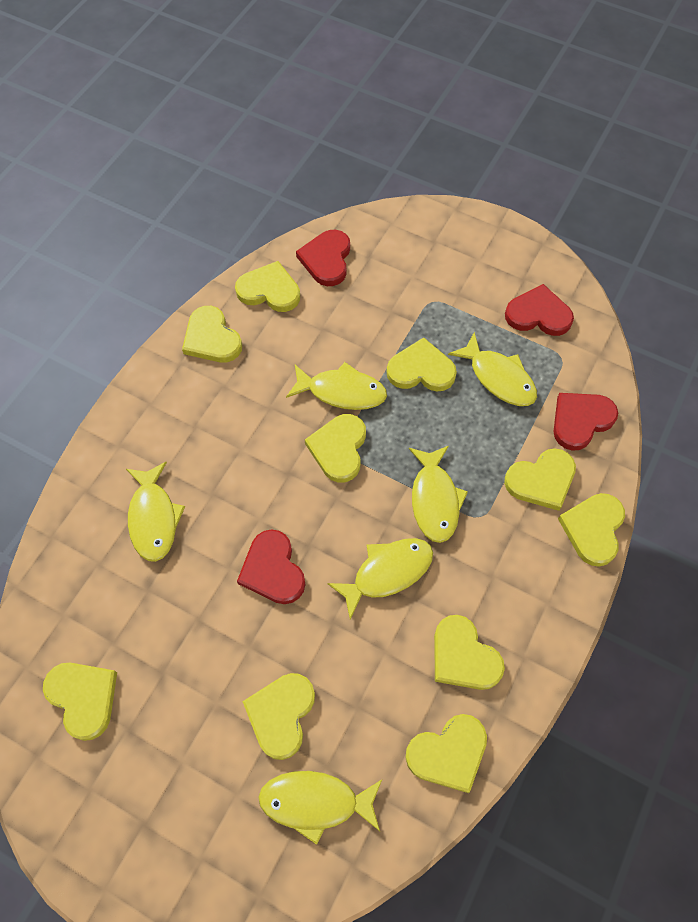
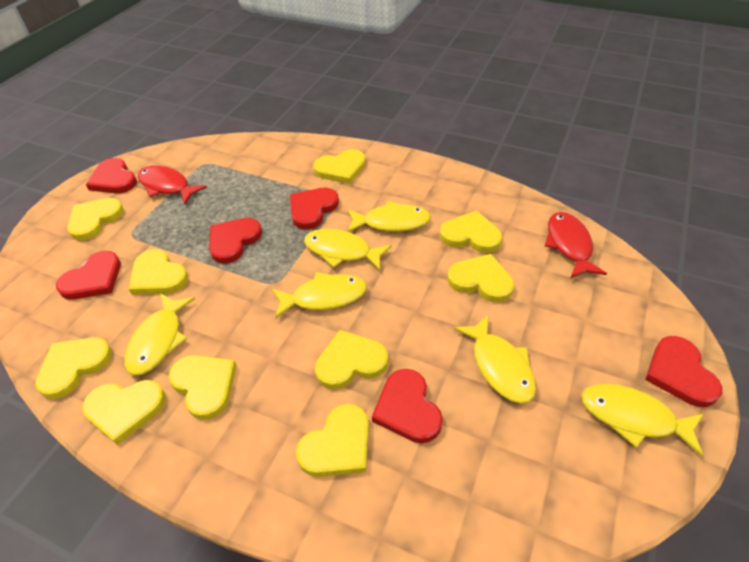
red fish: none = 0 -> [138,165,207,204] [545,212,607,279] = 2
red heart: [237,529,306,604] [296,230,350,286] [505,284,574,336] [553,393,618,450] = 4 -> [56,251,121,300] [86,158,137,193] [209,218,262,264] [290,188,339,230] [372,369,443,443] [645,336,722,407] = 6

